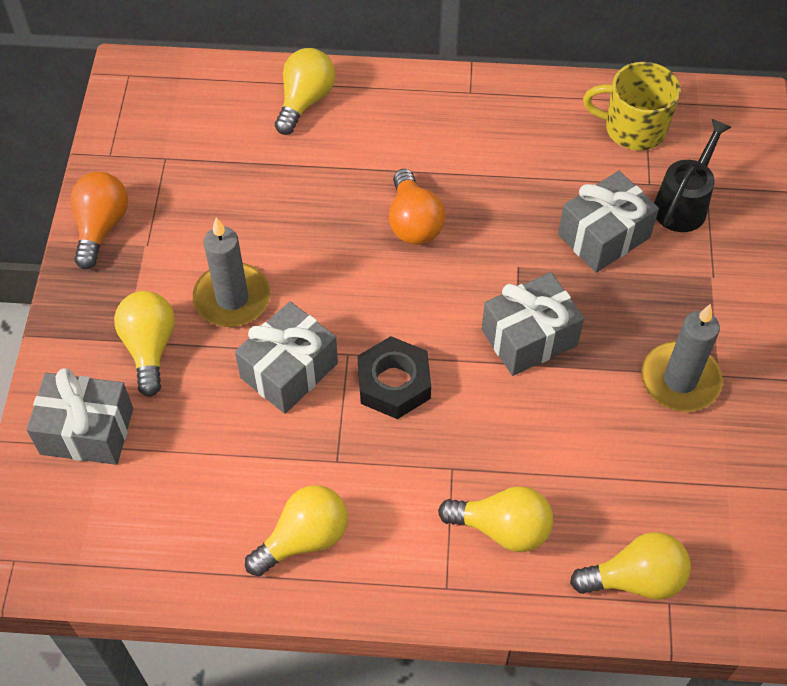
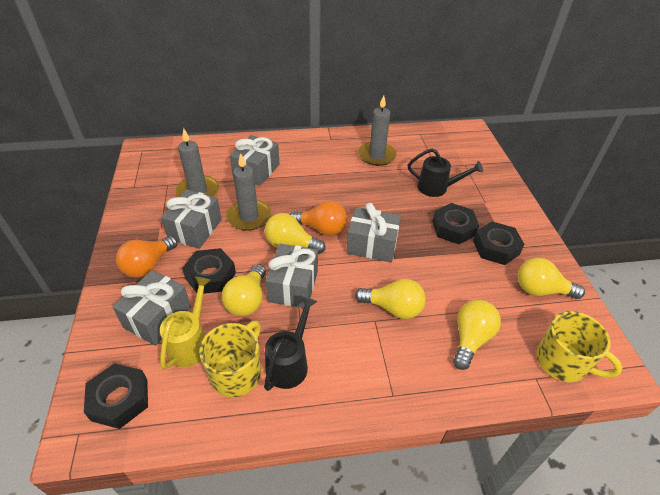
black nut: [357,336,431,419] = 1 -> [84,363,148,429] [182,248,236,294] [432,203,479,244] [473,221,525,265] = 4
black watering can: [654,119,732,232] = 1 -> [264,296,318,391] [408,148,483,197] = 2
grey candle: [193,217,270,327] [641,304,723,412] = 2 -> [176,128,219,197] [226,153,271,231] [358,95,396,166] = 3
grey gift: [26,368,133,465] [235,301,338,414] [482,272,584,376] [558,171,659,273] = 4 -> [113,270,191,346] [161,189,222,249] [230,135,280,186] [265,244,318,308] [346,203,401,262] = 5
yellow mug: [583,62,681,151] = 1 -> [199,321,261,397] [536,311,623,382] = 2
yellow watering can: none = 0 -> [160,277,211,370] = 1

